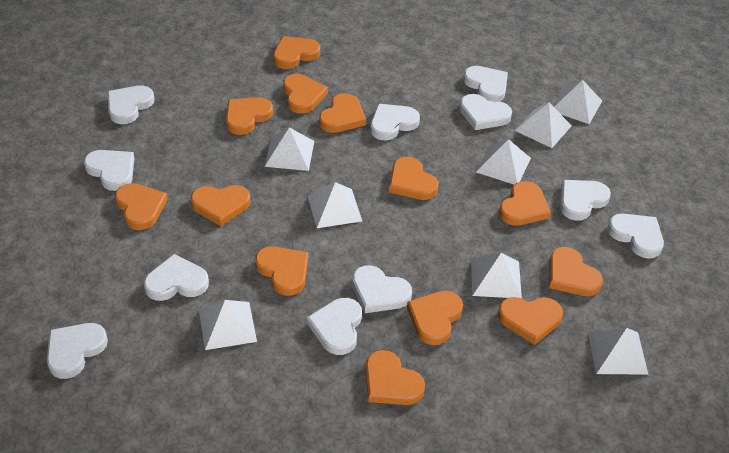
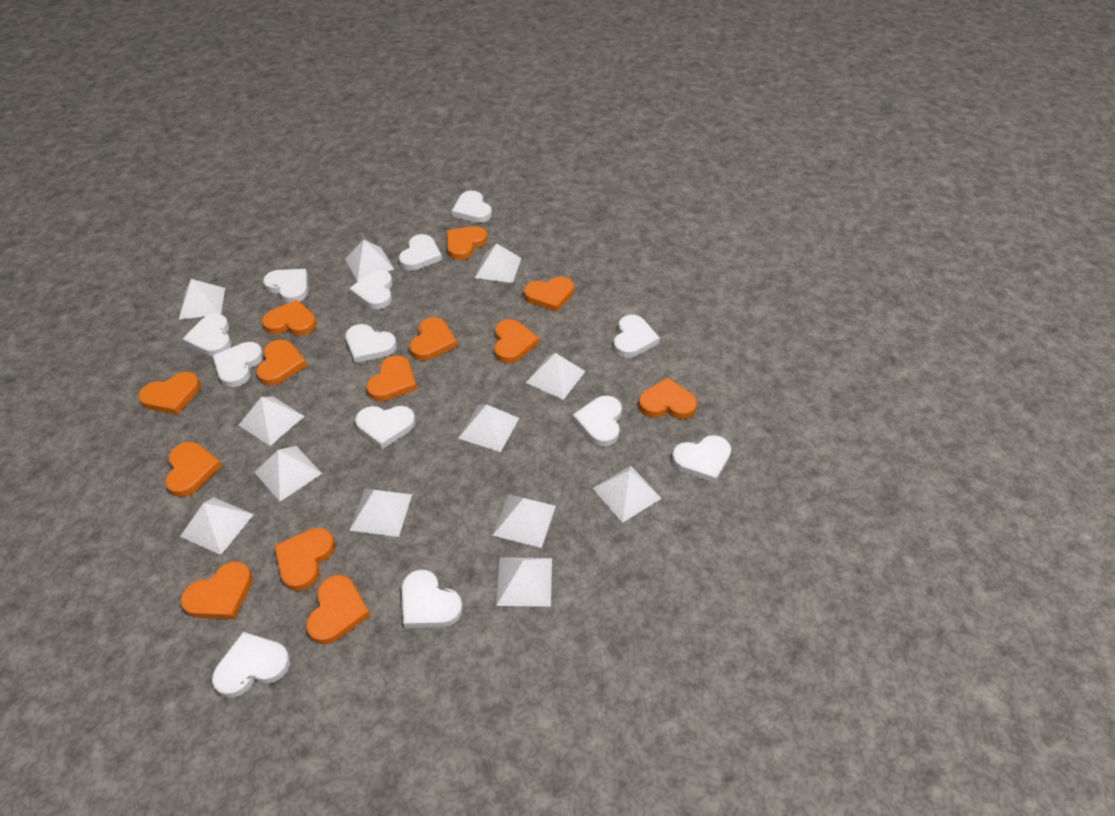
white heart: [47,323,108,379] [84,150,134,191] [108,85,154,124] [144,254,209,301] [307,298,362,355] [352,265,412,313] [370,104,420,140] [459,94,512,130] [463,66,508,102] [560,180,611,221] [608,214,664,259] = 11 -> [183,314,232,356] [212,632,290,698] [213,342,264,387] [263,269,308,303] [345,324,397,363] [349,270,393,309] [355,406,416,449] [399,234,442,271] [402,570,463,628] [452,191,492,223] [573,396,622,446] [613,315,660,358] [671,435,731,483] = 13
white pyramid: [199,300,257,350] [265,128,314,171] [308,182,362,228] [471,253,522,299] [476,139,531,185] [515,102,572,148] [553,80,602,124] [588,328,648,375] = 8 -> [179,279,225,319] [180,497,254,555] [239,397,304,446] [255,446,322,502] [345,240,394,281] [349,489,412,537] [458,404,519,452] [475,243,521,283] [493,495,556,548] [496,557,552,607] [526,353,585,400] [593,466,662,523] = 12

